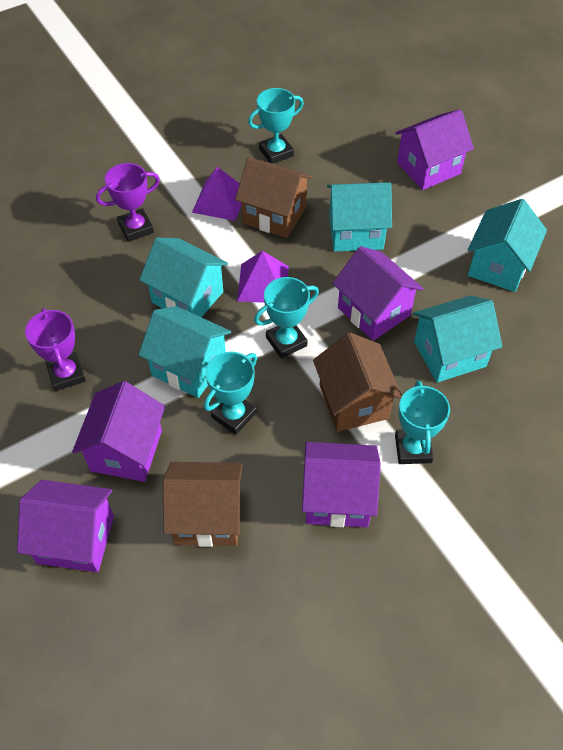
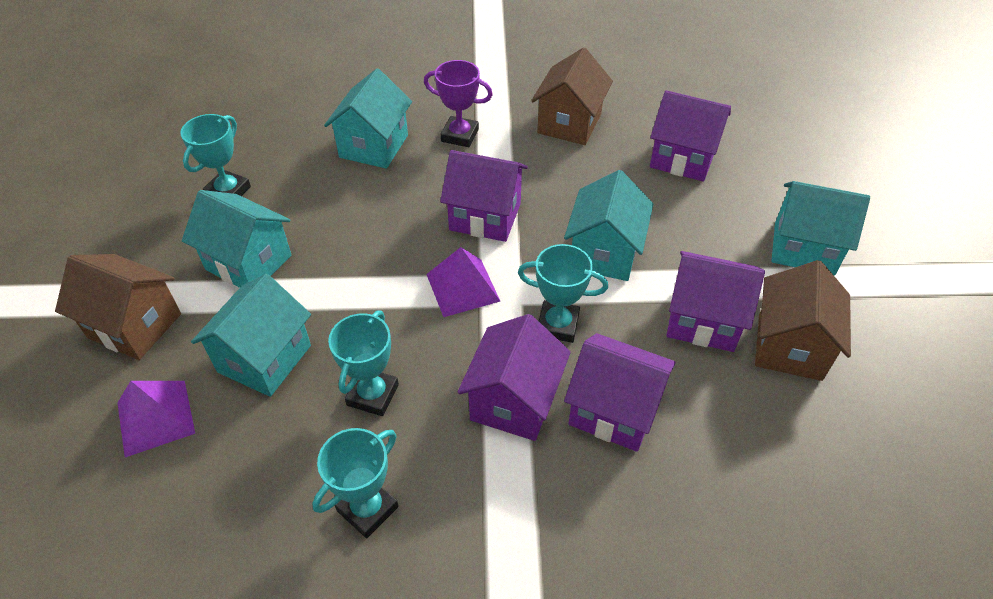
purple trophy: [25,308,86,391] [96,163,160,242] = 2 -> [424,60,493,147] = 1

